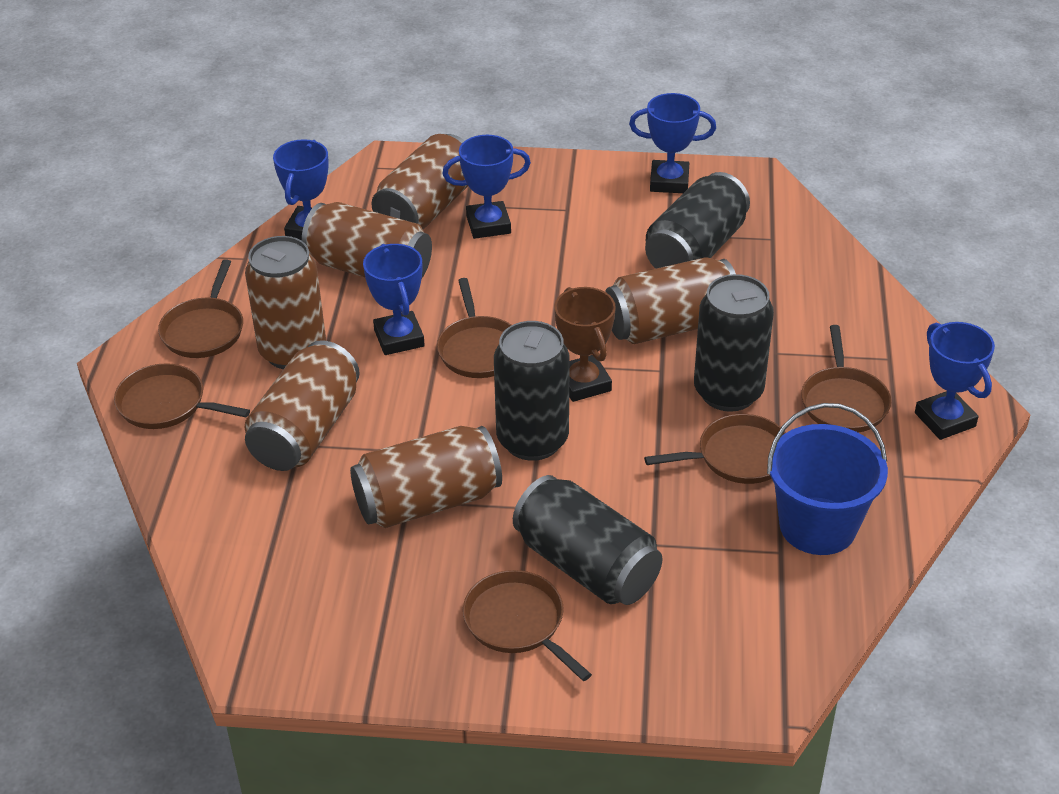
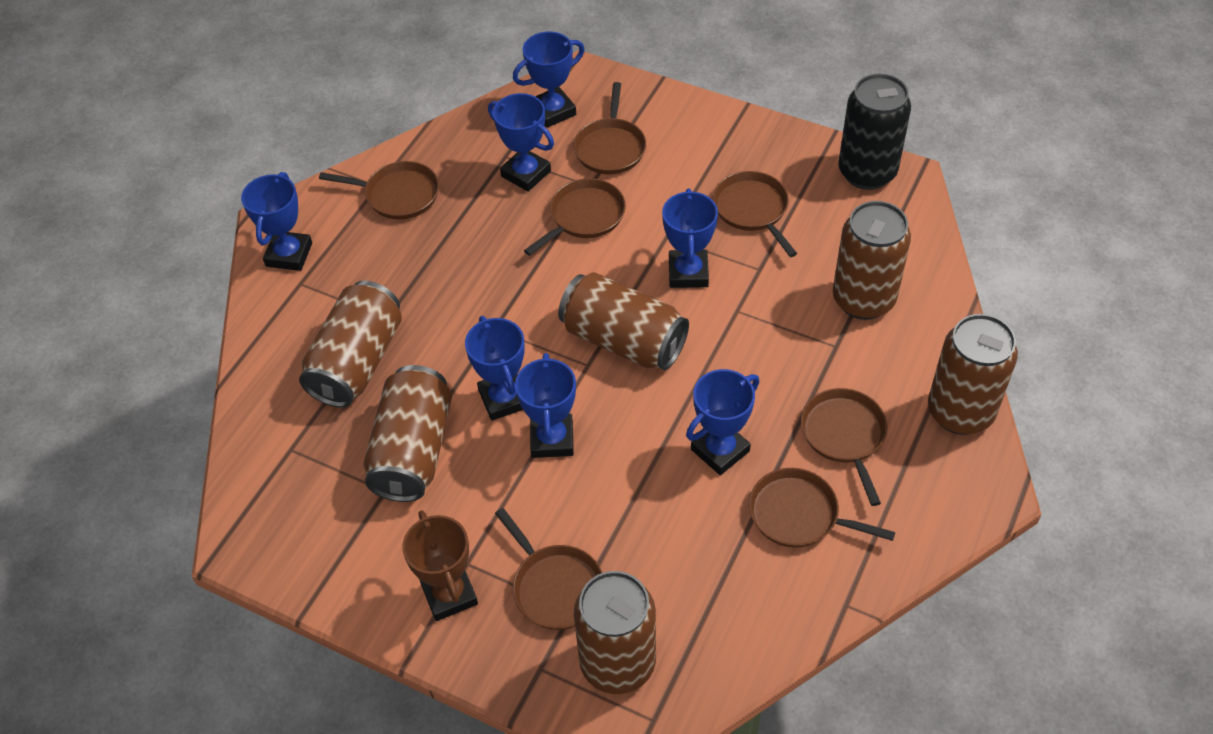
black can: [494,321,570,461] [513,475,663,605] [645,172,750,269] [694,274,774,412] = 4 -> [838,73,911,190] = 1
blue bucket: [767,403,888,555] = 1 -> none = 0
blue trophy: [273,139,328,241] [363,244,425,355] [442,135,531,239] [629,93,716,193] [915,322,995,440] = 5 -> [241,172,312,271] [465,316,525,421] [488,93,554,192] [513,32,585,128] [515,353,576,458] [662,188,718,288] [686,369,759,475] = 7
brown pan: [114,363,250,429] [158,259,243,358] [437,278,512,378] [463,570,592,681] [644,414,786,484] [801,325,891,433] = 6 -> [319,161,439,220] [495,508,603,630] [524,178,626,256] [574,82,646,174] [713,171,797,257] [749,468,895,548] [801,388,887,506] = 7

